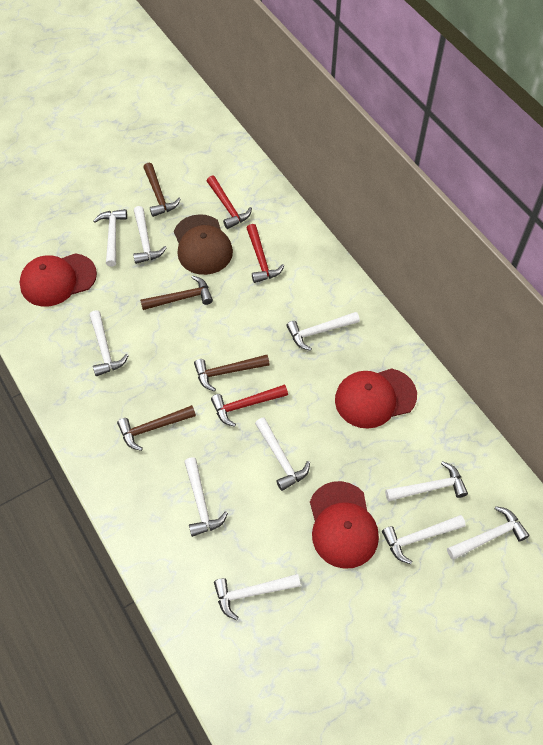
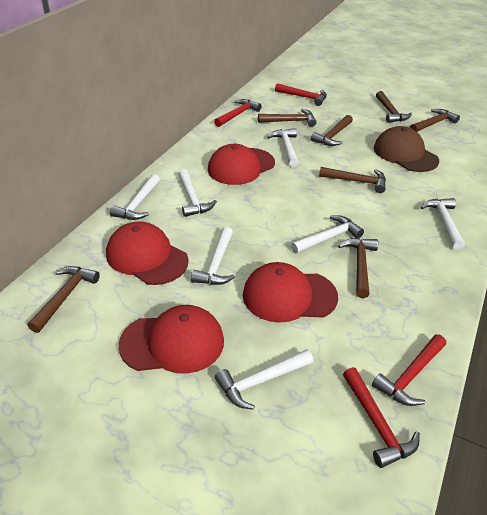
brown hammer: [117,405,196,451] [140,276,213,310] [143,163,181,217] [194,355,270,391] = 4 -> [28,266,100,333] [258,109,317,127] [311,115,353,146] [319,167,386,193] [338,238,378,298] [376,91,412,123] [410,109,460,132] = 7
red cap: [20,253,97,306] [310,481,379,569] [335,368,417,429] = 3 -> [106,222,189,285] [118,305,224,374] [208,144,275,185] [243,262,338,323] = 4
red hammer: [207,175,252,229] [211,384,288,427] [246,224,284,283] = 3 -> [214,99,262,127] [275,83,327,106] [343,367,420,468] [372,334,446,406] = 4
white hammer: [90,310,129,376] [93,209,127,267] [133,206,167,264] [184,457,228,537] [214,574,301,620] [255,418,310,491] [286,312,360,351] [382,515,466,564] [385,461,468,501] [447,506,530,560] = 10 -> [110,174,160,220] [178,169,217,217] [191,227,235,285] [215,349,314,410] [268,128,299,167] [291,215,364,254] [421,198,465,250] = 7

